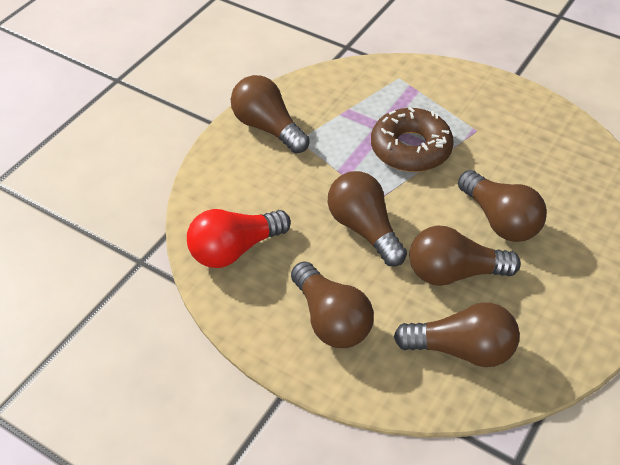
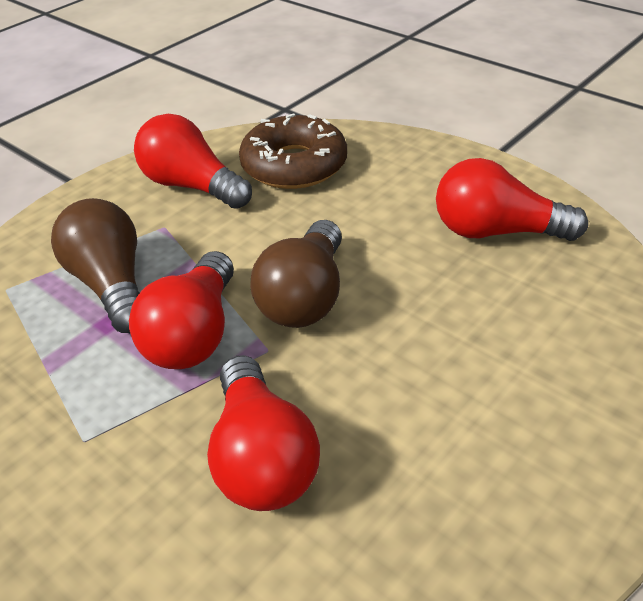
brown light bulb: [231,75,310,153] [291,261,374,348] [328,171,407,266] [394,302,520,367] [409,225,521,286] [458,170,547,242] = 6 -> [51,198,139,333] [250,220,342,328] = 2
red light bulb: [187,209,291,268] = 1 -> [129,251,234,369] [134,114,252,209] [207,355,320,511] [436,158,588,241] = 4

